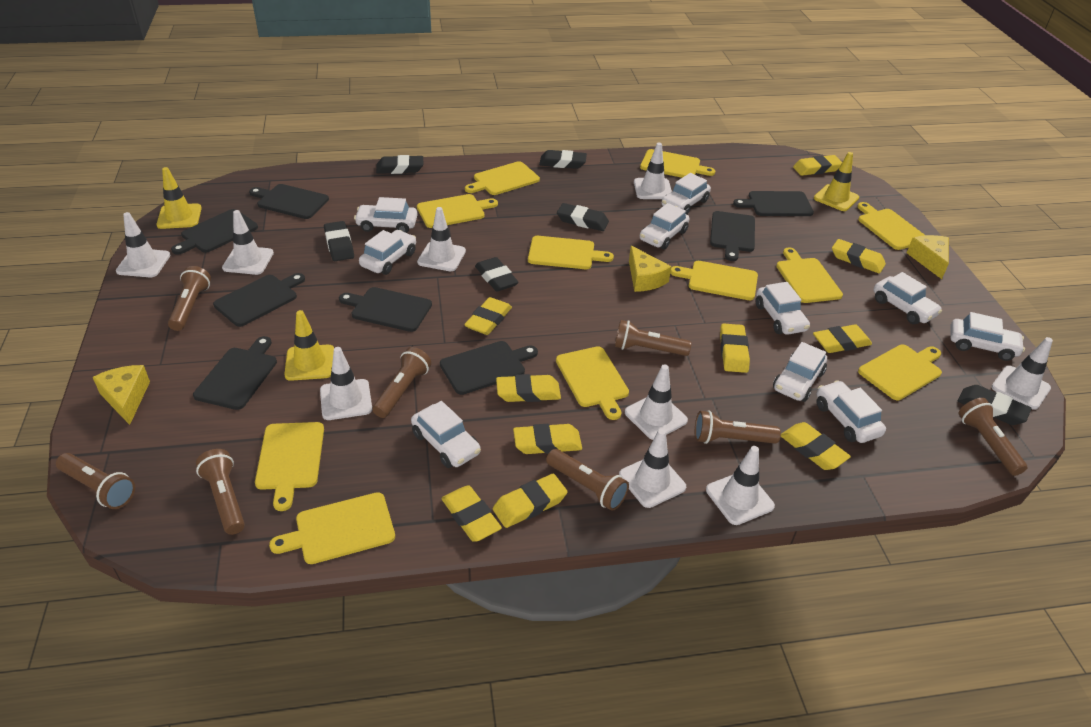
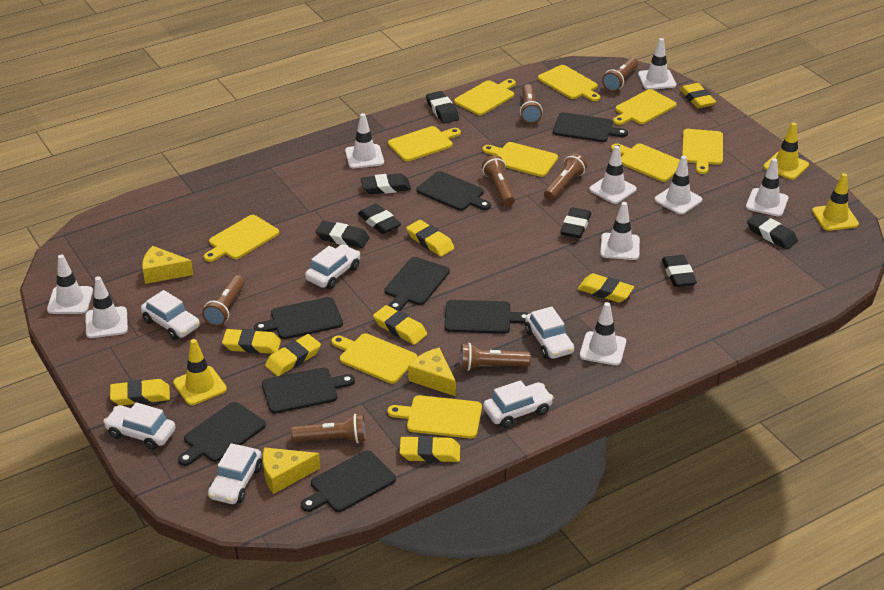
black eraser: [324,221,354,261] [376,155,423,174] [475,257,519,291] [539,150,587,169] [557,203,609,231] [958,385,1032,425] = 6 -> [316,221,369,248] [358,204,401,234] [361,173,411,194] [426,91,459,123] [560,207,591,238] [662,255,697,287] [747,213,798,249] = 7
brown flashlight: [56,453,135,509] [168,266,211,331] [196,449,245,535] [372,347,431,418] [546,449,629,511] [615,320,691,356] [695,410,781,444] [958,398,1027,476] = 8 -> [202,275,245,326] [291,414,366,443] [460,343,531,371] [482,155,515,206] [520,84,543,123] [544,153,587,201] [602,57,638,92] = 7
white car: [354,197,418,233] [359,230,416,275] [411,401,481,468] [640,203,689,249] [662,173,711,214] [756,282,810,335] [773,342,827,402] [816,380,886,443] [873,272,942,324] [950,312,1025,361] = 10 -> [103,402,176,450] [141,290,200,340] [208,443,262,504] [305,244,360,289] [483,380,554,428] [525,307,574,359] = 6
yellow cutting board: [255,422,324,511] [269,492,395,564] [417,194,498,228] [465,161,540,195] [528,236,614,269] [556,346,629,420] [640,149,715,178] [670,261,758,300] [776,247,843,303] [857,202,925,250] [858,345,942,400] = 11 -> [204,215,279,262] [331,333,417,384] [388,126,461,161] [388,395,482,438] [454,79,516,115] [482,142,558,177] [538,65,600,101] [611,143,680,182] [613,89,677,125] [682,129,723,174] = 10
yellow eraser: [441,485,502,542] [464,297,512,335] [493,474,568,528] [496,374,561,402] [513,424,582,454] [720,323,750,373] [781,422,851,470] [793,155,842,176] [813,324,872,353] [832,239,886,274] = 10 -> [110,379,170,406] [222,329,281,354] [265,334,321,376] [373,305,427,345] [400,436,460,463] [406,220,454,256] [578,273,634,303] [680,83,716,108] = 8

